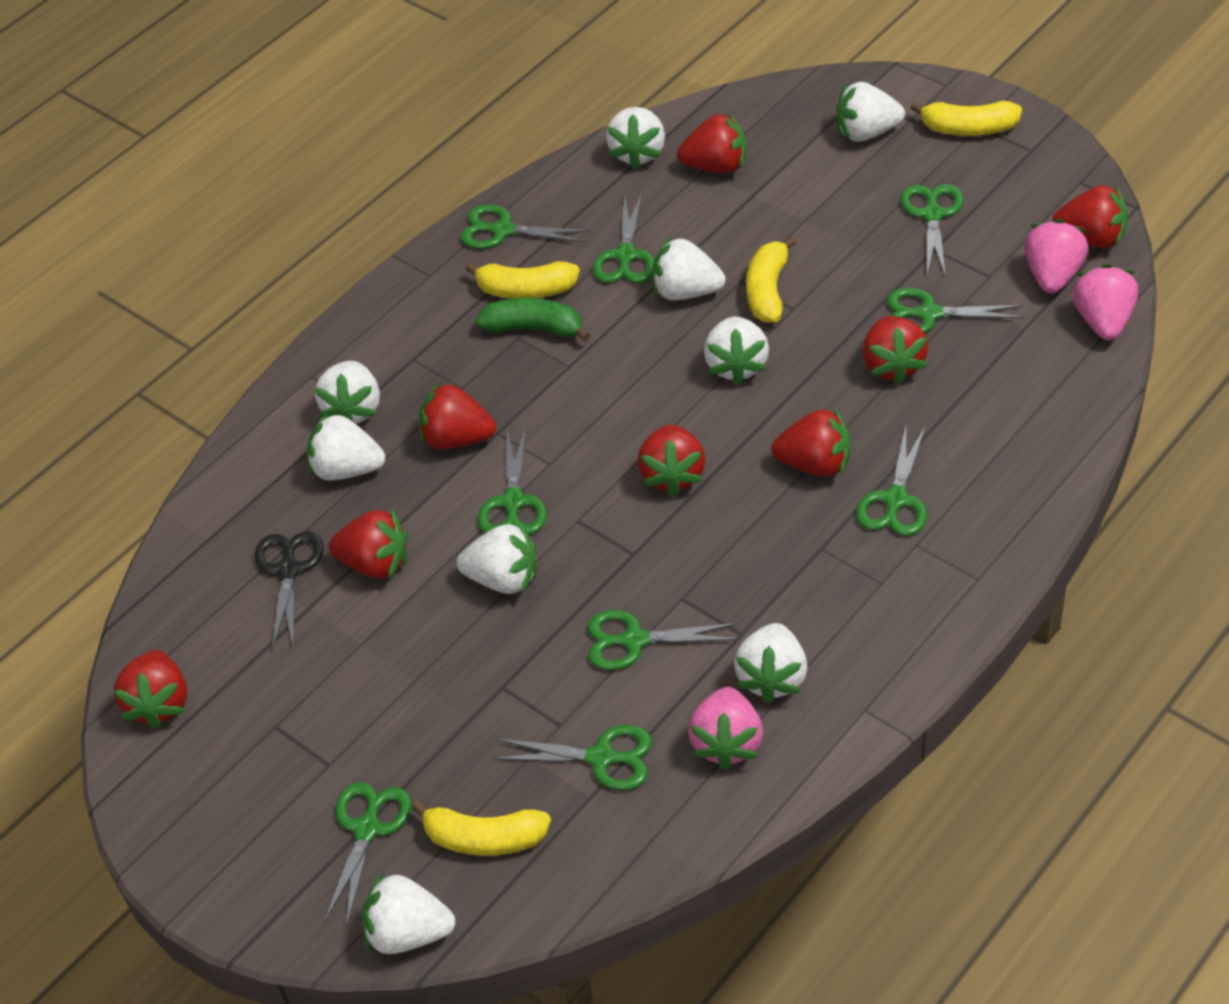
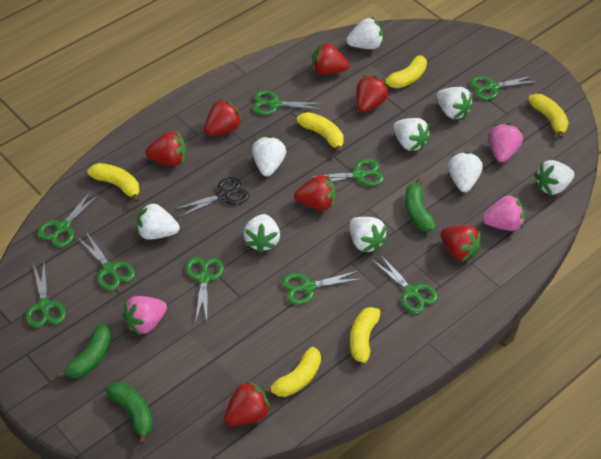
green banana: [476,298,591,341] = 1 -> [56,324,111,378] [105,382,153,445] [405,178,436,231] = 3
red strawberry: [113,650,187,729] [328,510,408,579] [419,382,496,449] [638,424,705,496] [677,113,746,173] [771,408,851,477] [863,316,928,384] [1052,185,1128,248] = 8 -> [145,131,186,166] [205,99,243,136] [224,380,271,426] [294,174,336,210] [312,42,349,75] [356,75,389,112] [440,225,482,262] = 7
yellow banana: [412,800,551,856] [465,261,580,298] [746,236,796,323] [911,101,1022,136] = 4 -> [87,163,139,203] [262,347,321,397] [297,112,344,154] [350,305,387,363] [381,55,427,88] [528,94,569,139] = 6

